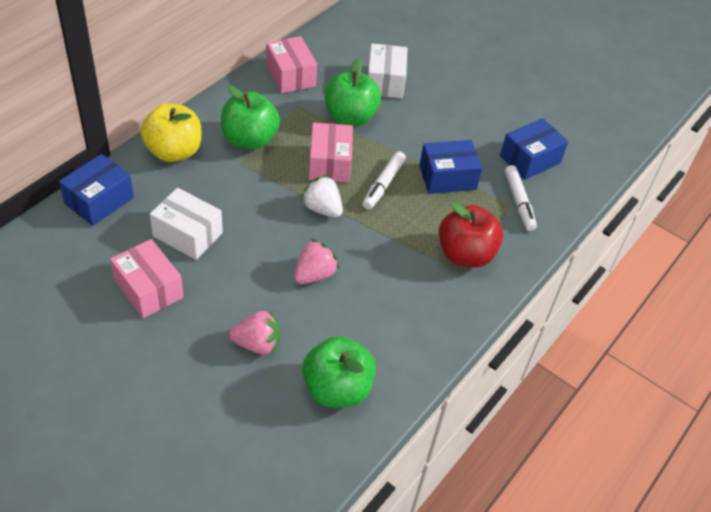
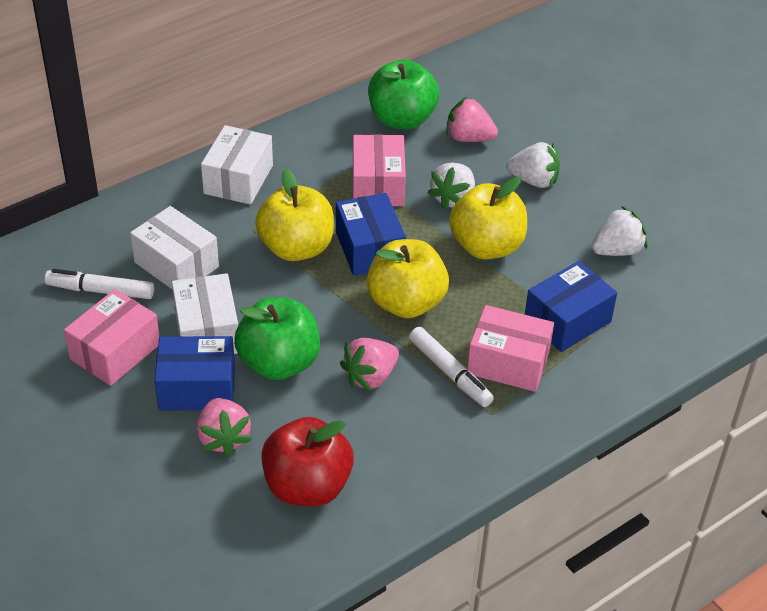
green apple: [221,85,280,150] [302,336,376,408] [325,58,381,126] = 3 -> [234,297,320,380] [368,59,439,130] = 2
pink strawberry: [229,309,280,355] [294,239,339,284] = 2 -> [196,398,252,456] [340,338,399,391] [446,97,498,142] = 3
white box: [150,188,223,260] [368,43,408,98] = 2 -> [130,206,219,289] [172,273,238,354] [201,125,273,205] = 3
white strawberry: [300,175,343,217] = 1 -> [428,163,475,210] [506,142,560,188] [591,206,647,256] = 3
yellow apple: [140,103,201,162] = 1 -> [255,169,334,261] [367,239,449,318] [449,177,527,260] = 3

